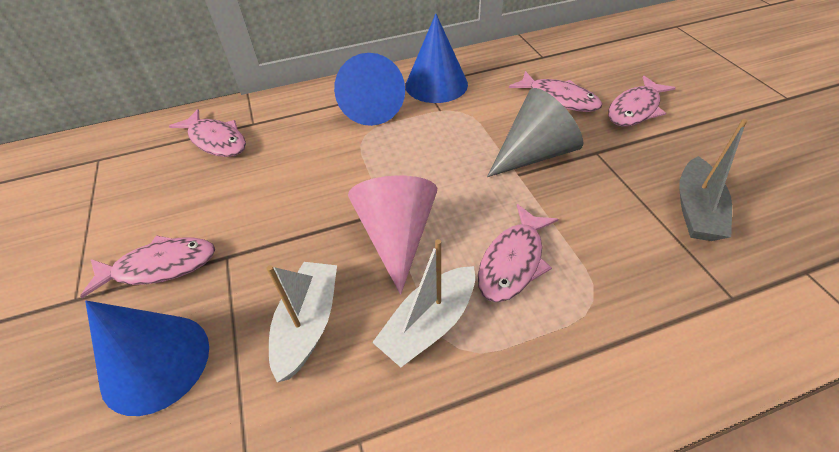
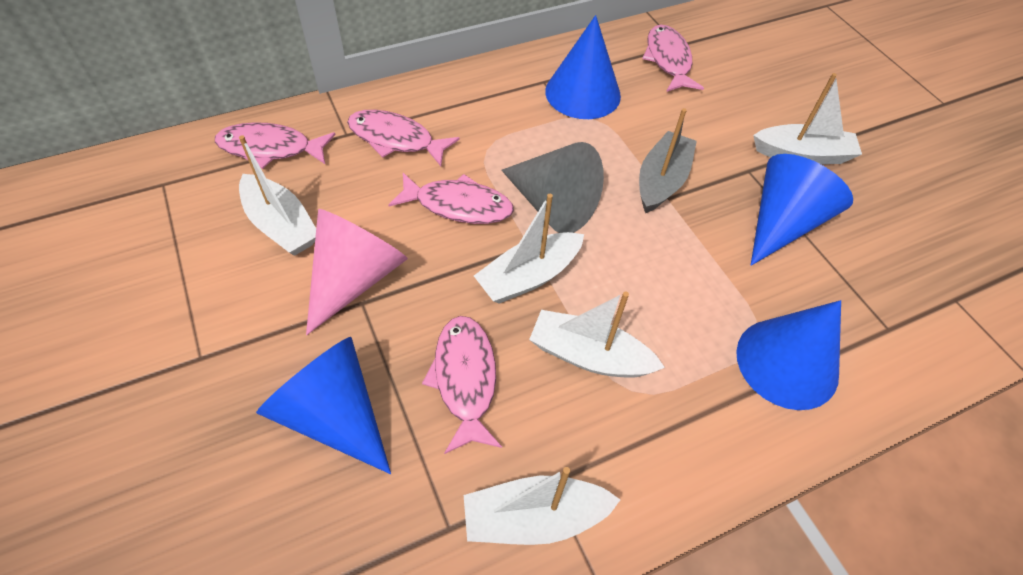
blue cone: [85,301,209,416] [334,53,405,126] [405,14,468,103] = 3 -> [256,337,391,474] [545,15,621,119] [736,300,841,410] [751,154,853,266] = 4
white boat: [266,262,337,382] [372,239,475,367] = 2 -> [239,135,316,256] [464,467,620,545] [474,194,584,304] [529,291,665,378] [753,73,862,164] = 5

